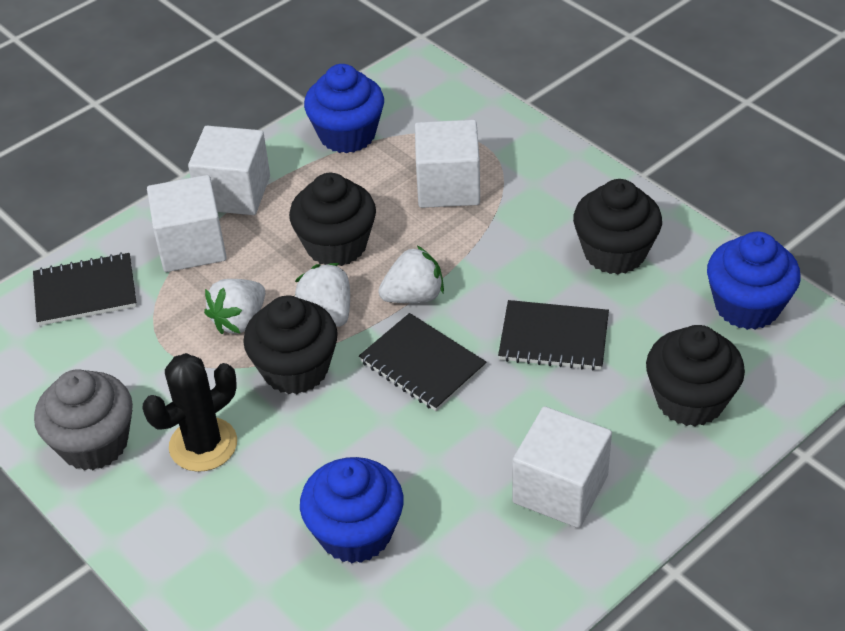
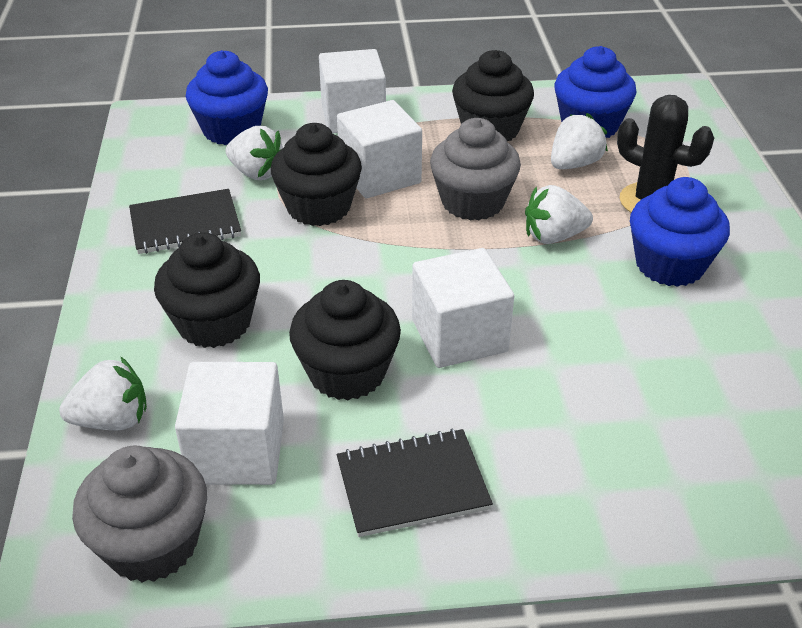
black notebook: [33,252,137,326] [359,313,487,411] [498,300,609,371] = 3 -> [129,189,241,254] [337,429,493,537] = 2
grey cupcake: [34,369,133,470] = 1 -> [72,446,207,583] [430,118,521,221] = 2
white strawberry: [204,279,265,334] [295,263,350,327] [378,246,444,303] = 3 -> [59,356,147,430] [226,126,283,180] [525,185,593,244] [551,113,608,169] = 4

